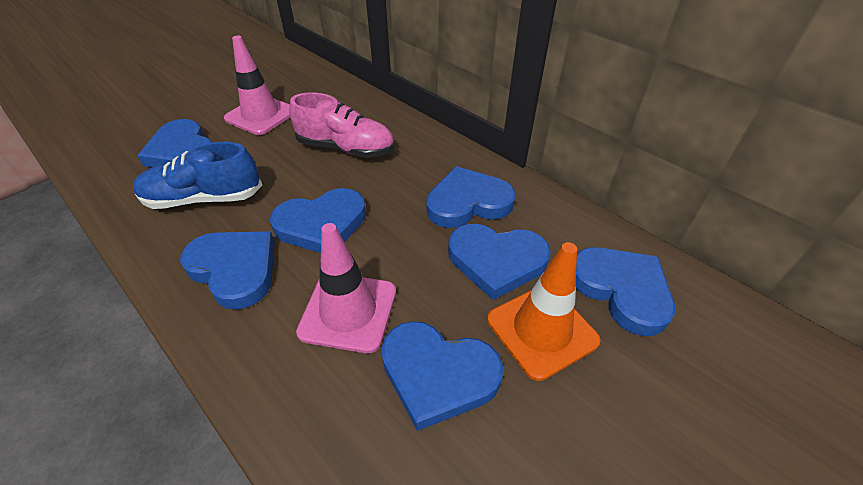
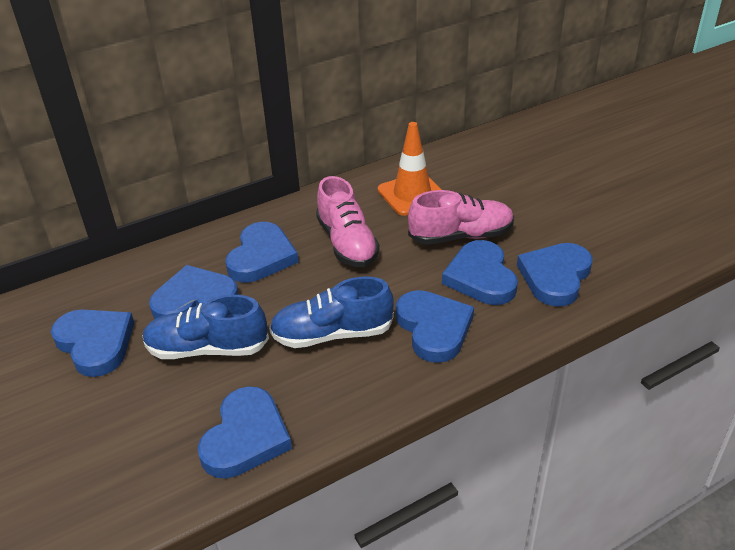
blue shoe: [133,142,262,209] = 1 -> [142,294,269,359] [269,276,394,348] = 2
pink shoe: [289,92,394,158] = 1 -> [316,176,379,267] [408,190,514,245] = 2
pink traffic cone: [224,36,290,135] [296,223,396,353] = 2 -> none = 0

